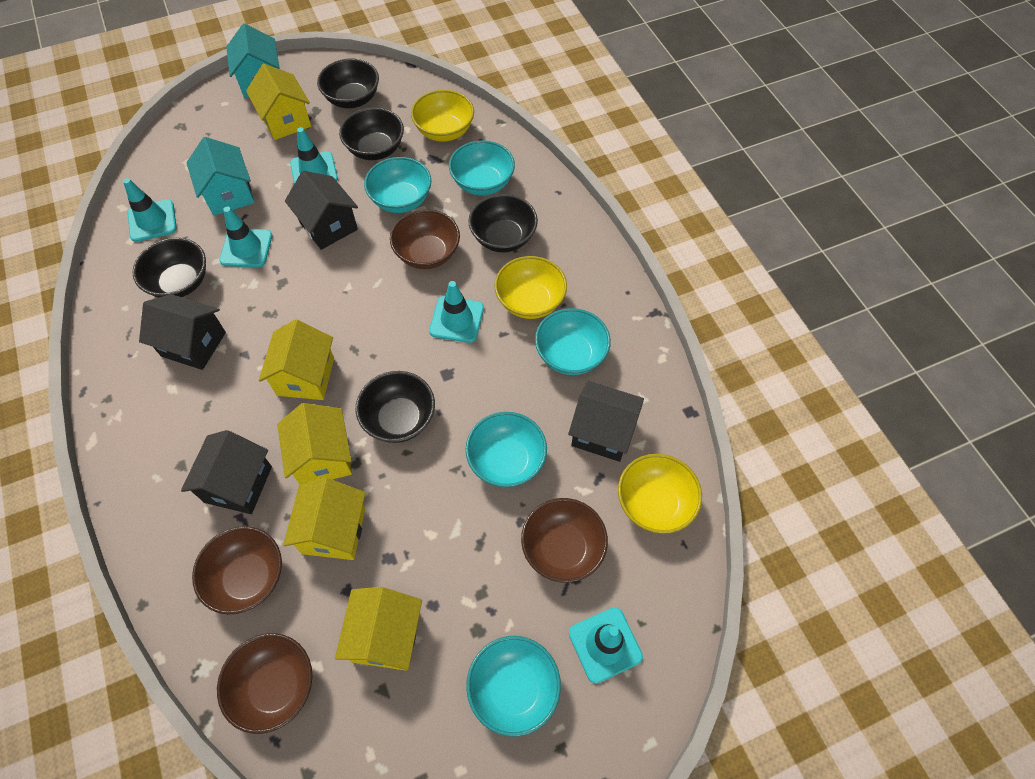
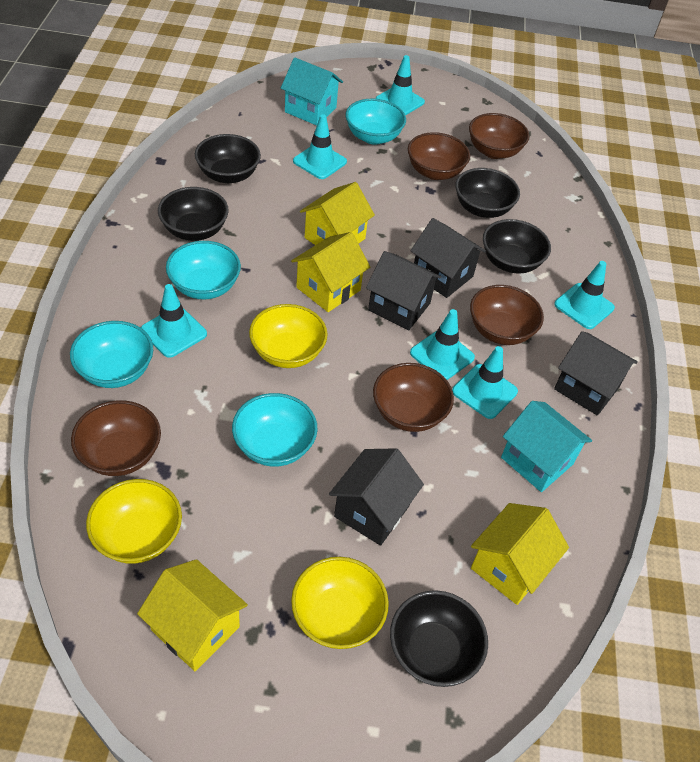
brown bowl: [192,526,282,615] [217,633,313,734] [390,209,460,269] [521,498,608,583] = 4 -> [71,400,161,476] [373,363,454,432] [408,132,470,180] [469,113,529,159] [470,285,544,345] = 5
turquoise bowl: [364,157,431,213] [449,140,515,195] [465,412,547,487] [466,636,561,737] [535,308,611,375] = 5 -> [70,321,153,388] [166,241,241,299] [232,393,317,467] [346,99,406,145] = 4
turquoise traffic cone: [123,178,177,242] [219,207,272,267] [290,127,338,184] [429,281,484,343] [569,607,643,684] = 5 -> [141,284,207,358] [293,114,347,179] [376,55,425,116] [410,309,475,380] [452,346,518,419] [554,261,615,329] = 6
yellow house: [246,64,311,140] [259,319,334,400] [277,403,352,484] [283,477,366,560] [335,587,422,671] = 5 -> [137,559,248,671] [291,232,370,312] [300,182,375,245] [471,503,569,605] = 4

